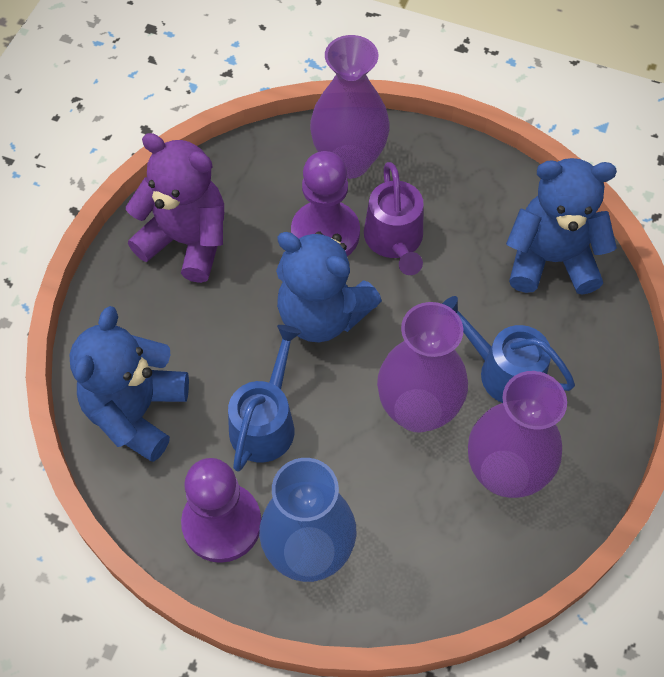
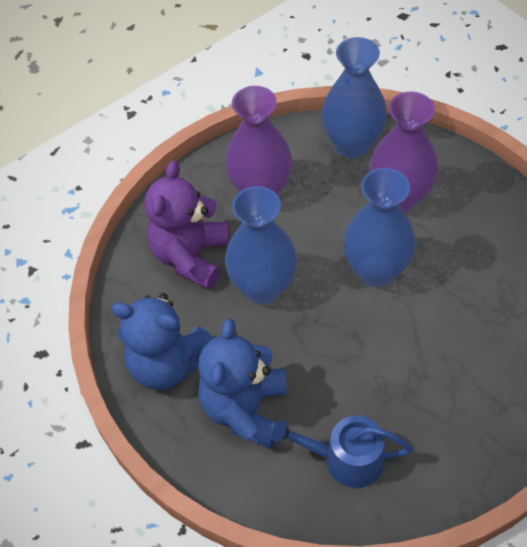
blue teddy bear: [70,306,189,462] [276,231,382,342] [506,158,617,295] = 3 -> [111,293,214,390] [198,318,287,449] = 2
blue vase: [259,458,356,582] = 1 -> [225,186,297,304] [322,37,387,158] [343,168,415,287] = 3
blue watering can: [228,325,301,472] [442,296,575,403] = 2 -> [272,415,413,488] = 1
purple pawn: [181,458,261,563] [291,151,360,256] = 2 -> none = 0
purple vase: [310,35,390,179] [377,302,468,433] [468,371,567,498] = 3 -> [225,86,292,195] [370,92,438,212] = 2
purple watering can: [364,162,424,275] = 1 -> none = 0

